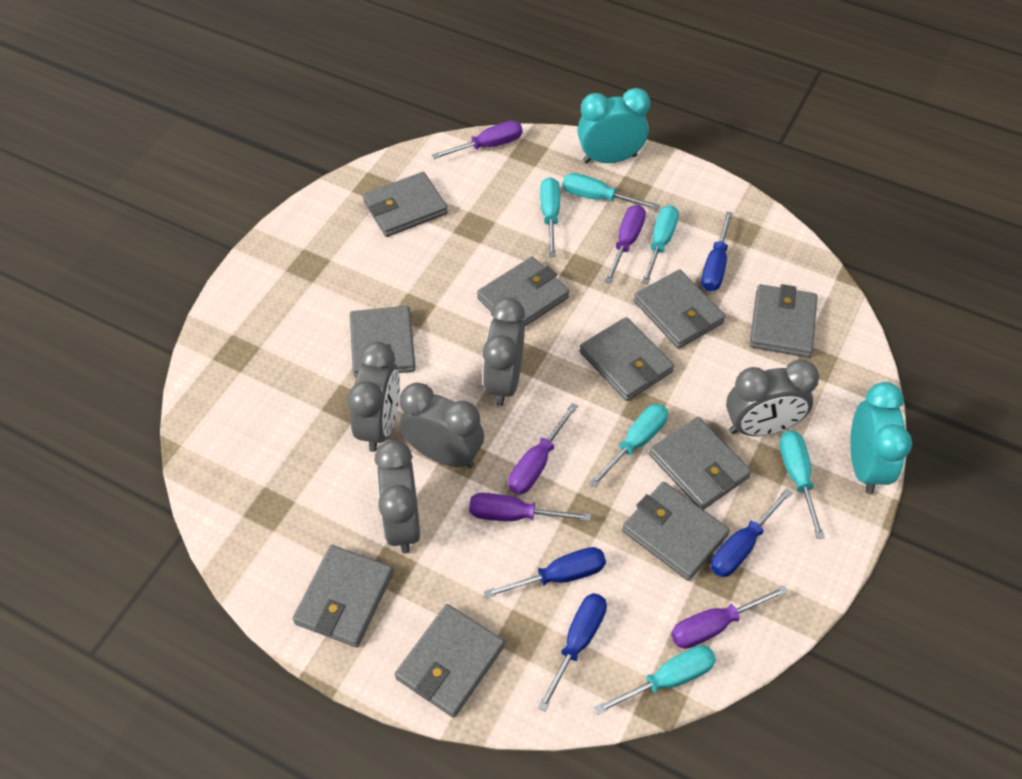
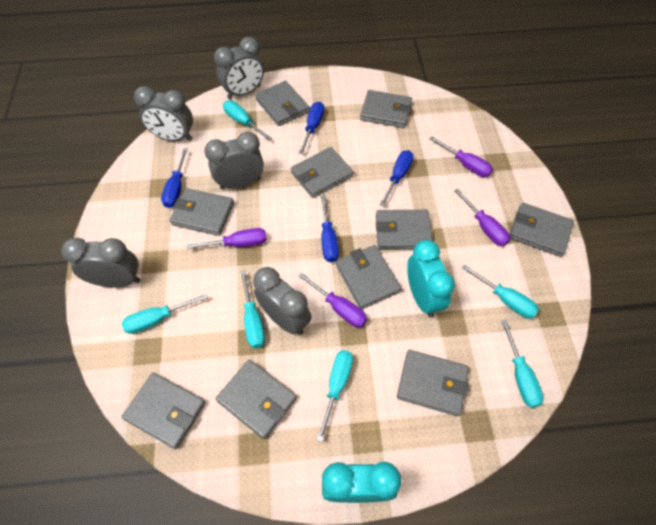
purple screwdriver: [432,121,523,159] [469,493,591,521] [508,403,578,494] [605,205,646,283] [671,585,788,649] = 5 -> [187,228,267,249] [298,272,367,328] [430,137,493,177] [454,189,510,246] = 4

